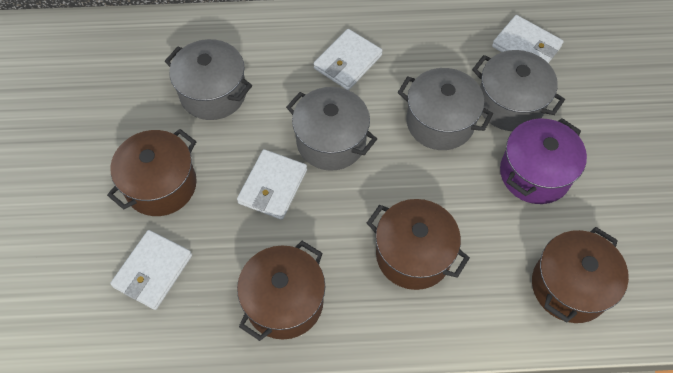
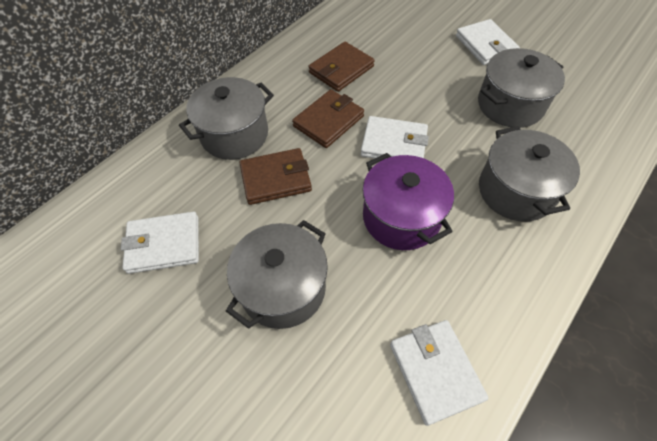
brown pot: [107,129,197,216] [237,241,325,341] [367,199,470,290] [532,227,629,323] = 4 -> none = 0
brown wallet: none = 0 -> [240,148,312,205] [292,89,364,148] [308,42,375,92] = 3

